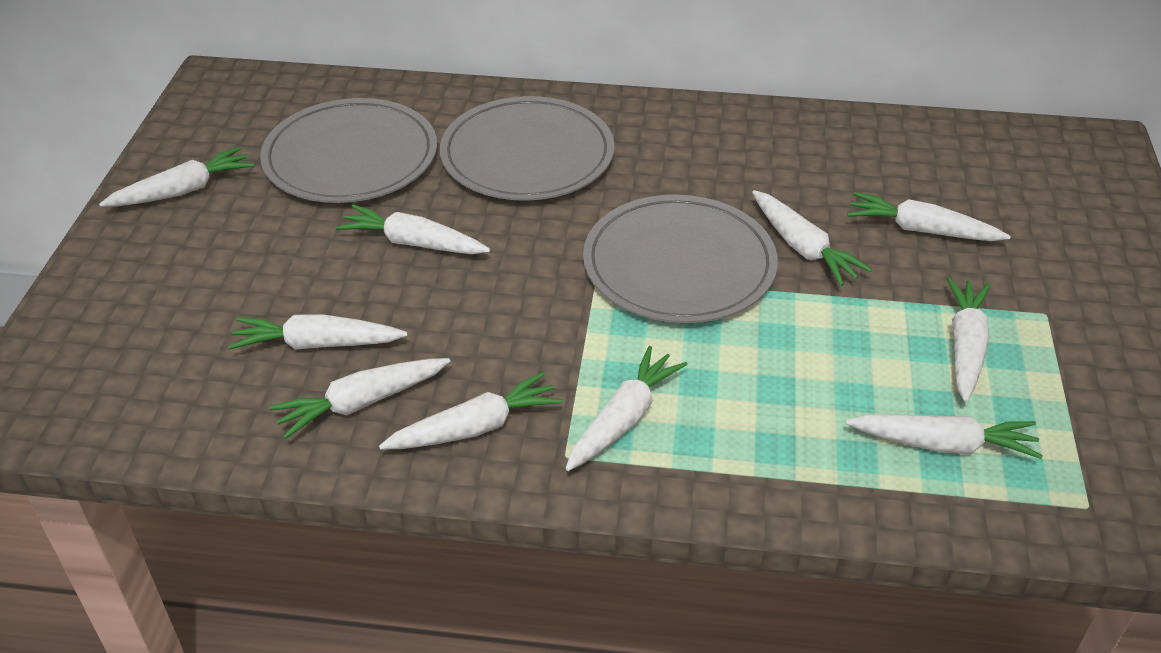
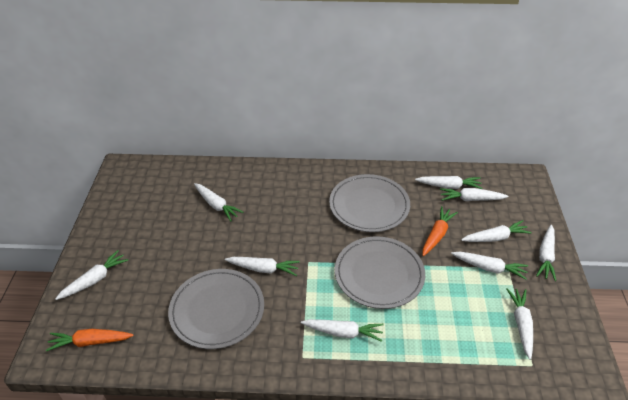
orange carrot: none = 0 -> [46,329,133,351] [422,206,458,256] = 2

